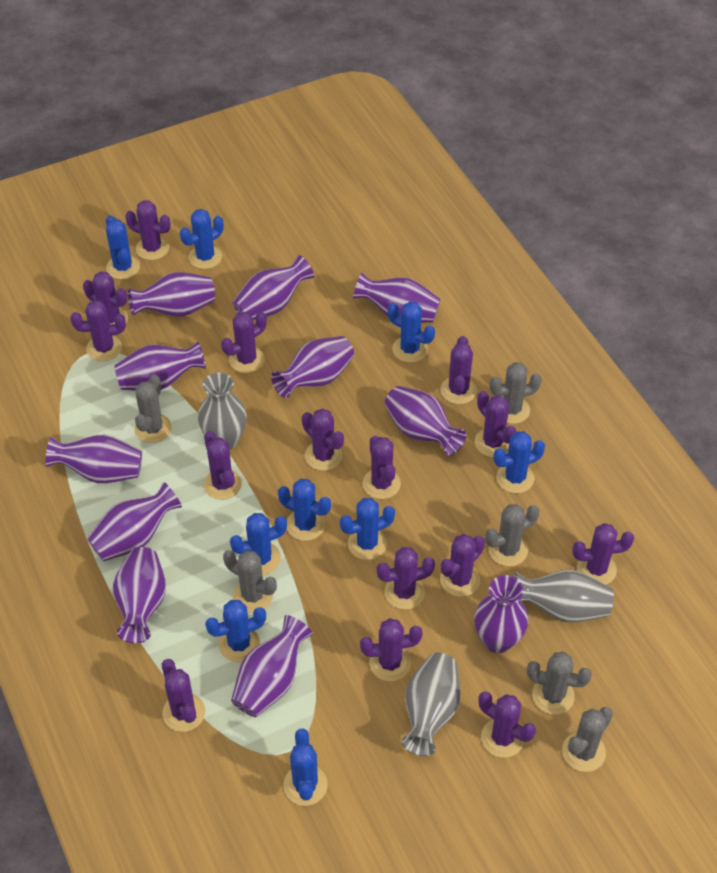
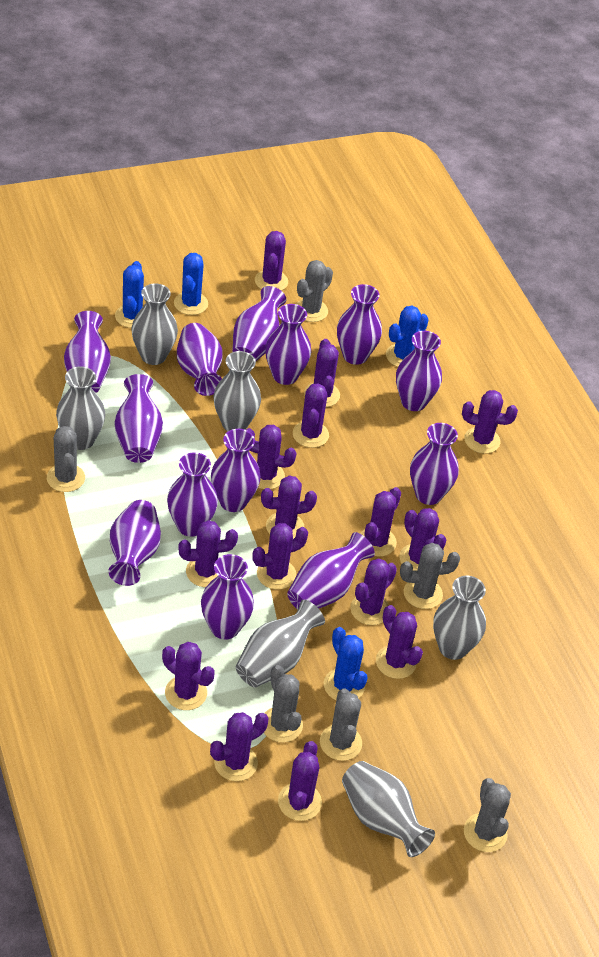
blue cactus: [106,215,140,279] [180,209,223,269] [205,600,266,662] [230,513,287,575] [278,479,331,541] [283,728,328,806] [340,498,395,560] [388,302,435,363] [493,432,545,493] = 9 -> [115,261,144,328] [174,253,208,315] [324,627,368,700] [386,306,428,367] = 4
grey vase: [198,372,247,450] [401,653,461,756] [513,570,614,622] = 3 -> [56,366,105,450] [131,283,178,365] [213,351,261,431] [236,600,325,687] [342,761,435,857] [433,576,486,660] = 6
purple vase: [46,435,142,483] [87,482,182,561] [113,547,166,643] [114,341,206,391] [127,272,215,317] [231,615,313,717] [233,255,314,320] [271,336,354,398] [353,272,441,323] [385,386,466,455] [474,575,528,653] = 11 -> [64,311,111,393] [108,500,161,586] [115,374,163,463] [167,452,218,537] [177,323,223,396] [201,554,254,640] [211,429,261,512] [232,286,286,361] [265,304,311,385] [287,532,375,610] [337,284,382,365] [396,331,442,411] [410,423,459,505] = 13

